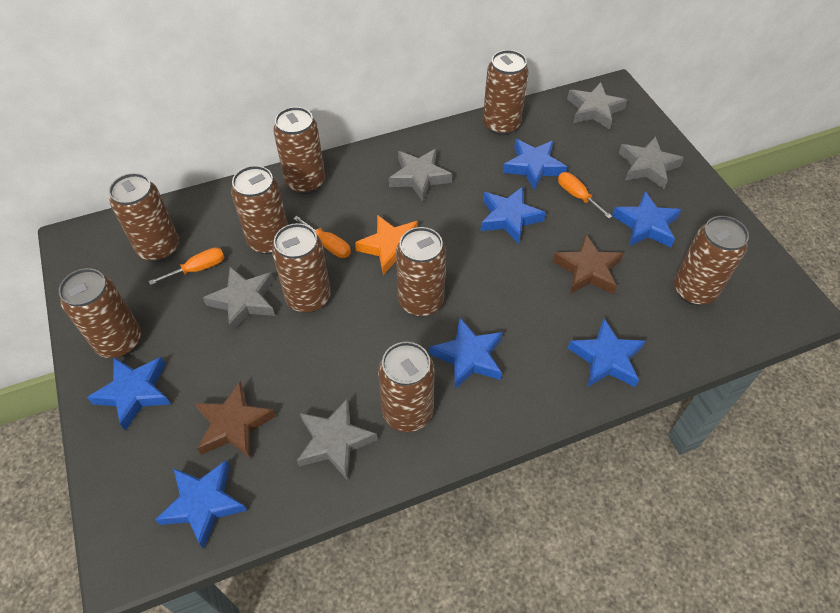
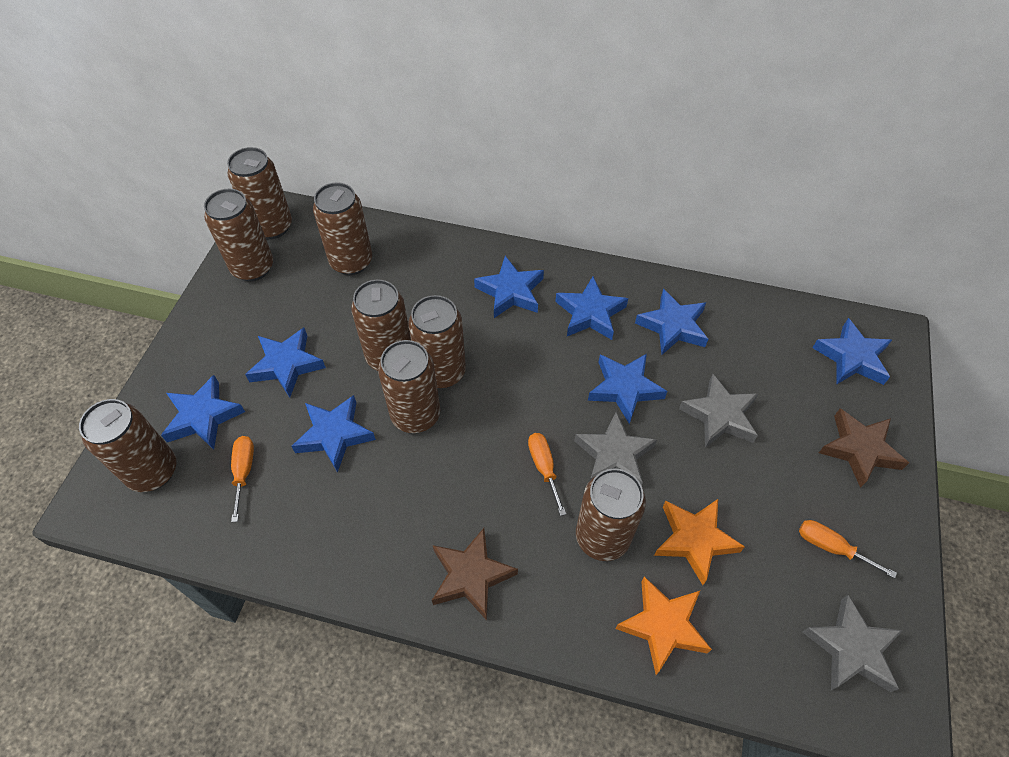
blue star: [87,357,171,431] [155,460,247,549] [430,318,503,389] [480,187,546,244] [503,139,567,191] [568,319,645,387] [612,191,681,248] = 7 -> [161,375,245,450] [245,328,326,397] [291,395,376,473] [474,256,544,318] [555,277,628,340] [588,354,667,424] [635,289,708,355] [812,318,892,385] = 8
brown can: [59,268,141,358] [109,173,179,262] [231,165,288,254] [272,223,331,313] [273,107,325,194] [378,342,435,432] [396,227,446,317] [483,50,529,136] [674,216,749,305] = 9 -> [79,399,176,492] [204,189,273,281] [227,147,292,239] [313,182,372,275] [351,280,411,371] [378,340,440,433] [408,295,466,389] [576,468,646,561] = 8
grey star: [203,267,275,332] [297,398,377,479] [389,149,452,201] [567,82,627,130] [619,136,684,189] = 5 -> [574,412,657,486] [679,374,759,448] [803,595,903,692] = 3
orange star: [355,215,418,275] = 1 -> [615,576,712,675] [654,499,745,585] = 2

